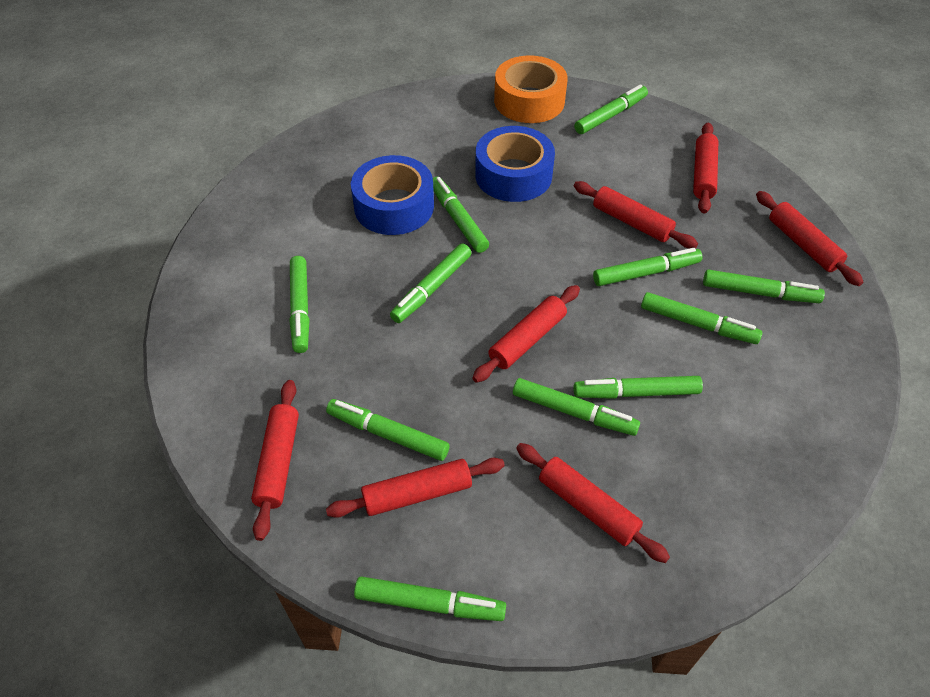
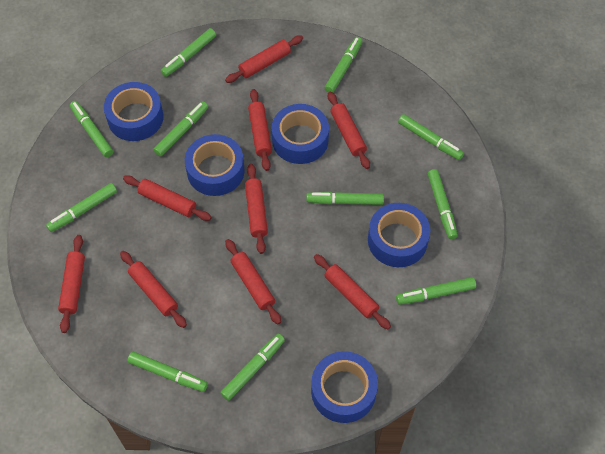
blue tape: [351,155,434,235] [475,126,555,202] = 2 -> [104,82,164,141] [185,134,245,196] [272,104,329,164] [311,351,378,423] [368,203,430,267] = 5
orange tape: [494,55,568,123] = 1 -> none = 0
red rolling pin: [251,380,299,541] [326,458,505,518] [472,285,580,383] [516,443,670,563] [574,181,698,248] [693,123,718,214] [756,191,863,286] = 7 -> [58,235,85,333] [120,251,187,328] [123,175,212,221] [225,35,303,83] [225,239,281,324] [245,164,268,254] [248,89,272,171] [314,254,391,329] [328,92,370,169] = 9

